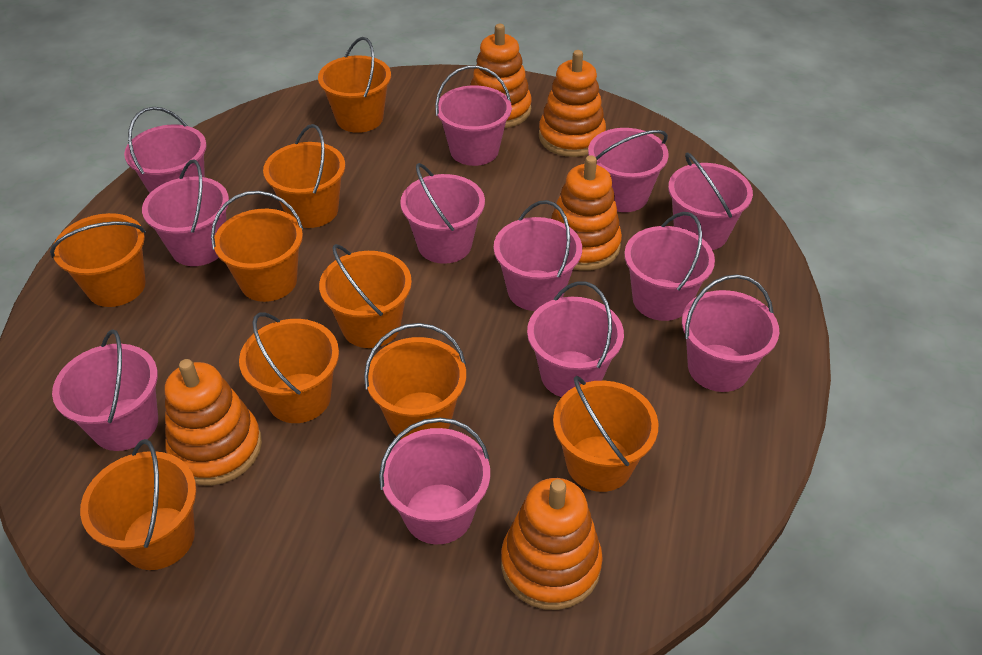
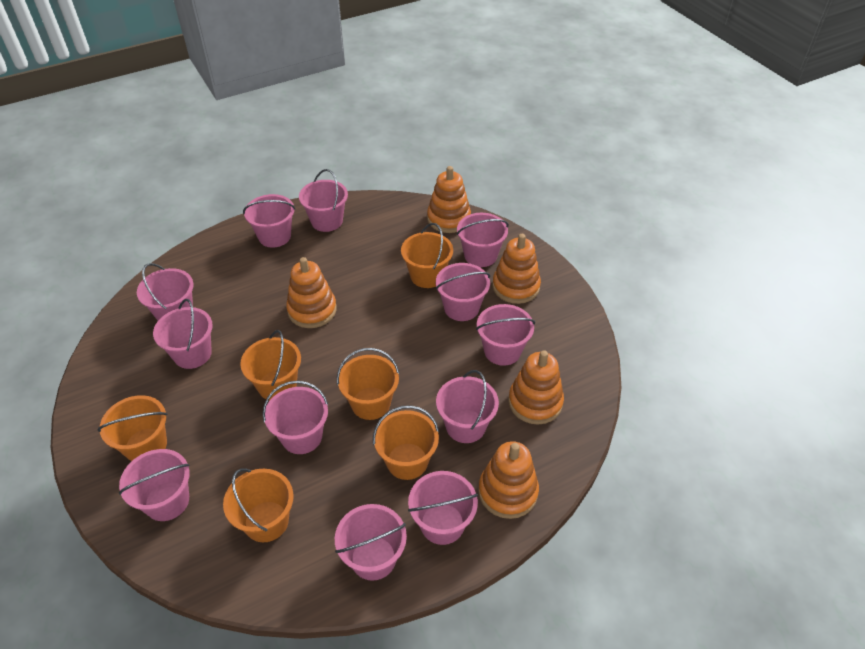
orange bucket: [50,213,146,307] [80,439,196,570] [211,191,303,302] [239,312,339,423] [263,124,345,228] [318,37,391,133] [319,244,412,348] [364,323,466,439] [553,376,659,492] = 9 -> [97,395,168,461] [223,468,294,542] [240,330,301,401] [337,348,399,420] [373,405,439,480] [401,223,453,288] = 6

